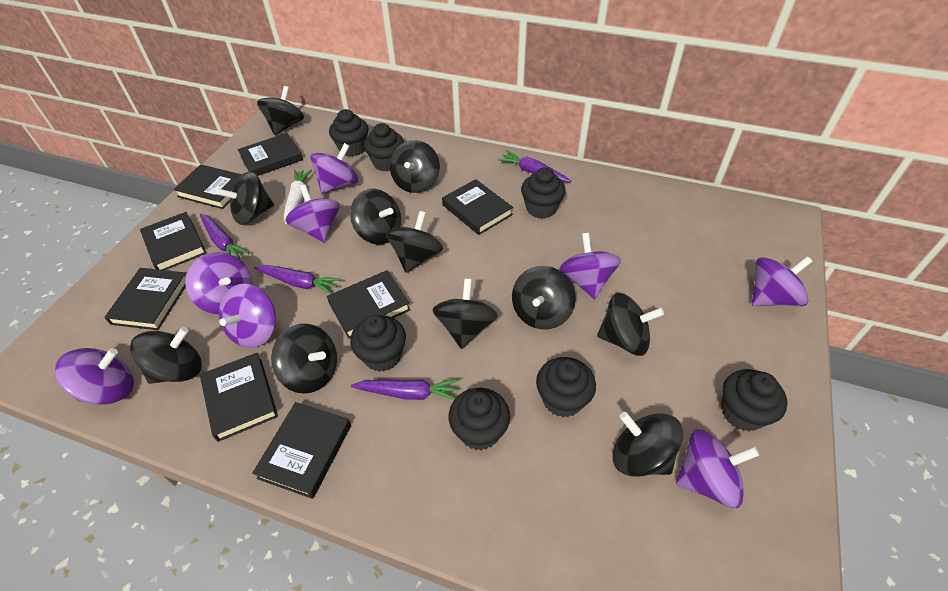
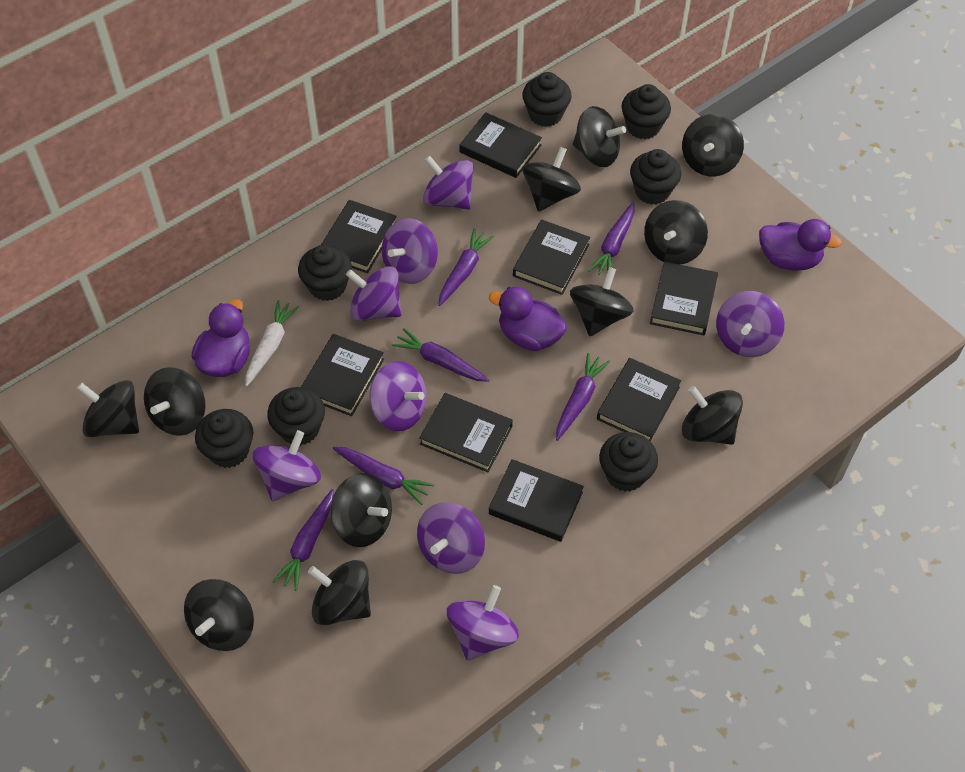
purple carrot: [200,214,249,259] [254,265,341,294] [351,379,460,400] [498,151,571,182] = 4 -> [272,489,334,591] [332,447,434,505] [392,328,489,382] [438,228,494,306] [556,353,610,441] [588,202,635,275] = 6
purple duck: none = 0 -> [192,299,250,377] [489,287,567,351] [759,219,842,271] = 3

